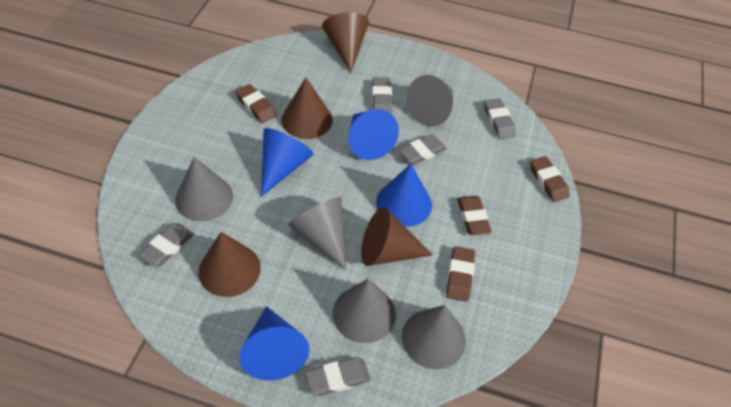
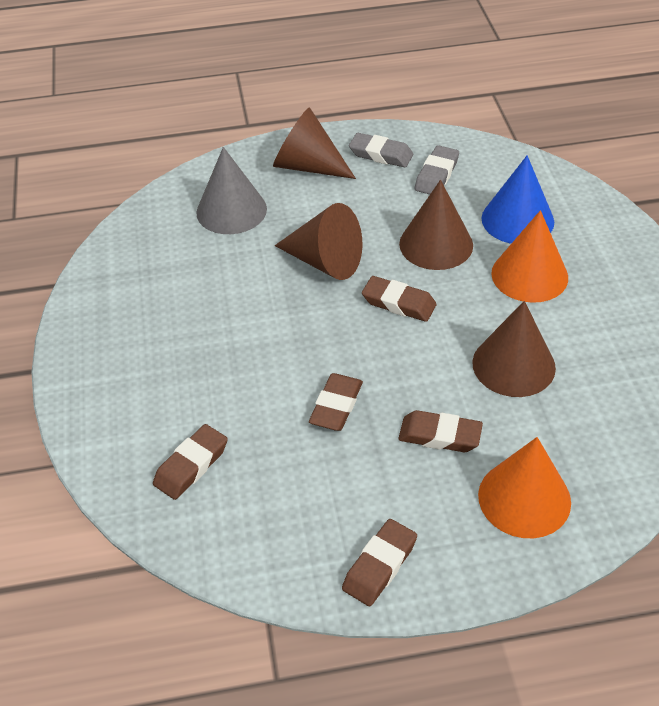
blue cone: [239,306,309,381] [261,128,314,197] [348,109,399,160] [376,164,432,227] = 4 -> [481,155,554,244] = 1
brown eraser: [235,84,277,123] [446,246,475,302] [457,196,492,235] [530,156,570,202] = 4 -> [153,424,228,500] [309,373,363,431] [342,519,417,606] [362,276,436,322] [398,410,483,452] = 5
grey cone: [175,157,233,221] [288,197,346,270] [333,279,396,343] [402,305,466,369] [406,75,453,126] = 5 -> [196,147,267,234] = 1
grey eraser: [138,223,194,266] [305,357,371,396] [372,77,393,114] [399,134,447,165] [484,98,516,139] = 5 -> [349,133,413,168] [415,145,459,194] = 2
orange cone: none = 0 -> [478,437,571,538] [491,210,568,303] = 2

